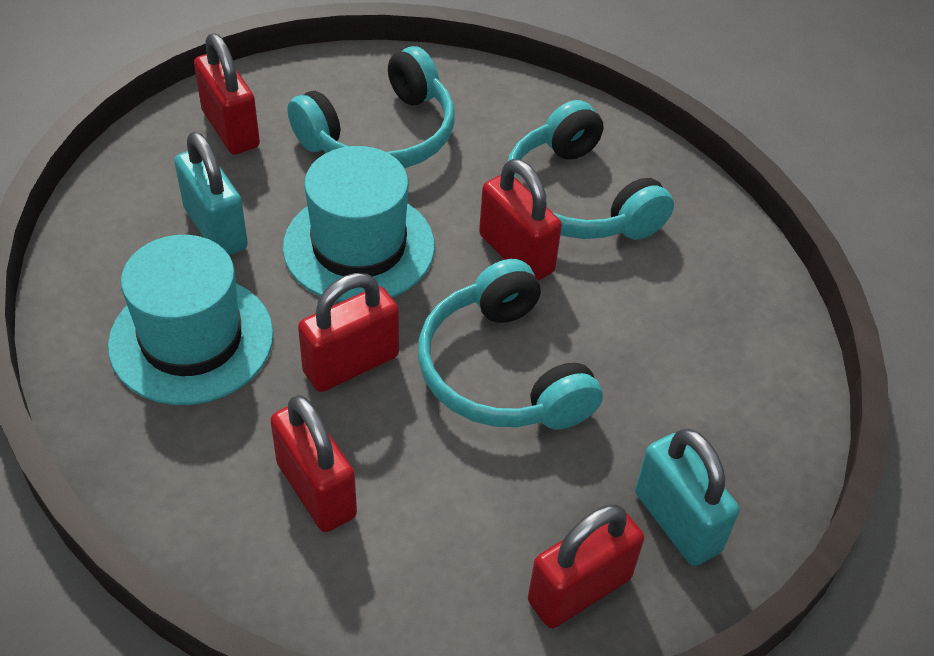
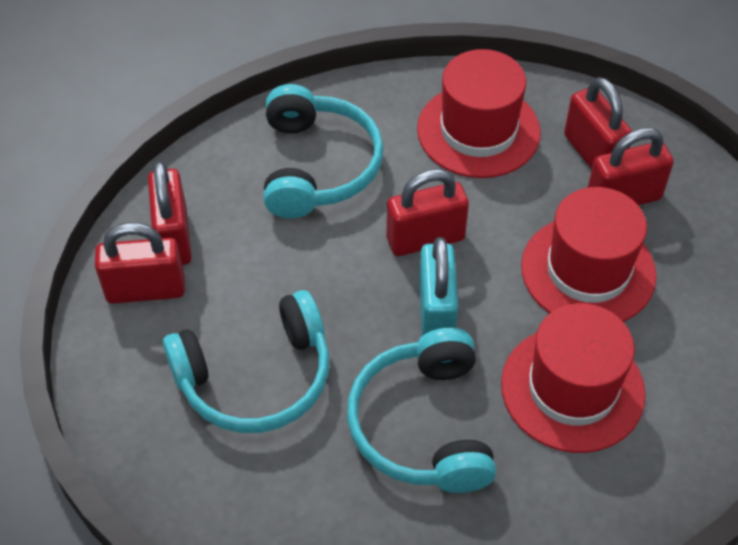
red hat: none = 0 -> [417,49,541,178] [501,303,645,453] [521,187,657,322] = 3
turquoise hat: [108,235,273,405] [283,146,435,302] = 2 -> none = 0
turquoise padlock: [174,132,248,255] [635,429,739,566] = 2 -> [419,237,458,336] = 1

